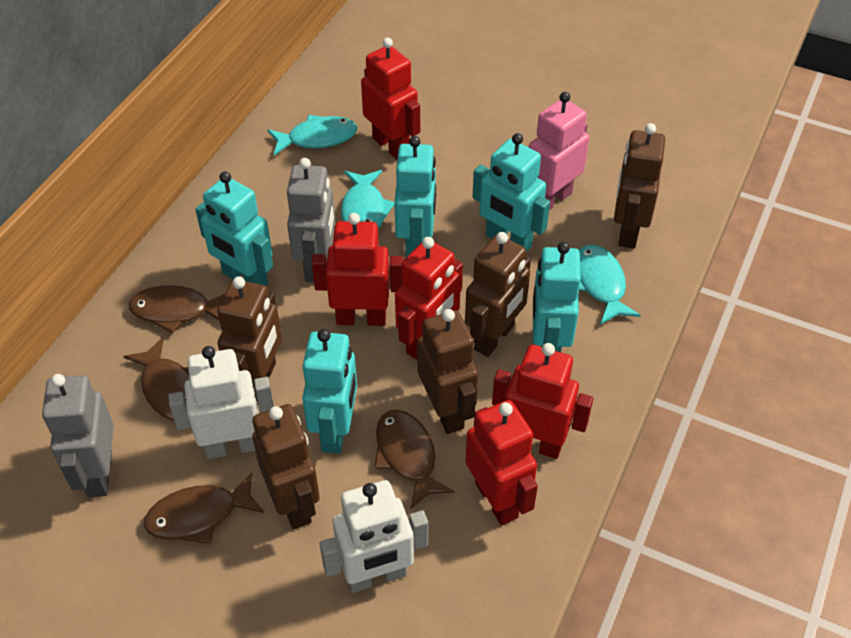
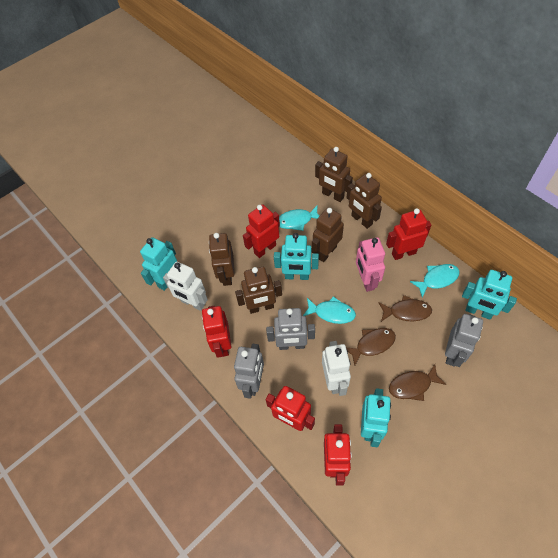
brown fish: [123,337,190,420] [129,285,224,334] [144,472,264,544] [375,410,455,509] = 4 -> [346,328,396,366] [378,295,432,322] [389,364,446,401] = 3
grey robot: [42,374,114,497] [287,158,335,283] = 2 -> [234,344,264,399] [266,308,315,350] [445,314,483,367] = 3
turquoise robot: [195,172,273,286] [302,329,357,453] [394,136,436,257] [473,133,550,252] [533,242,581,352] = 5 -> [140,237,177,291] [274,233,319,280] [361,388,391,447] [462,270,517,320] = 4

